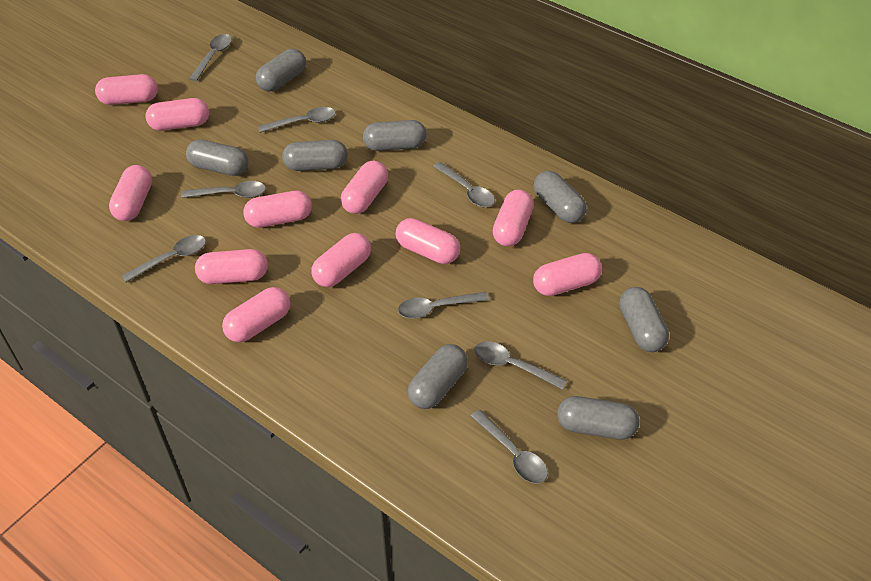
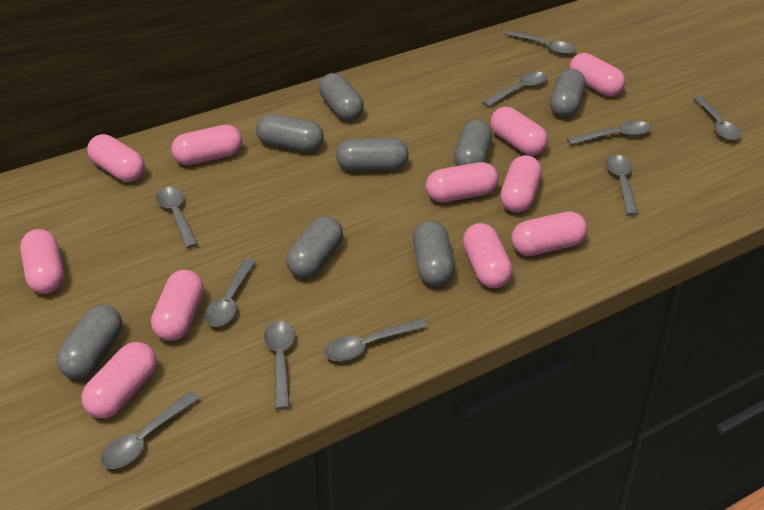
grey spoon: [122,235,206,282] [181,181,266,198] [189,34,232,81] [258,107,336,133] [398,292,489,319] [433,162,495,207] [471,410,548,484] [474,341,567,390] = 8 -> [101,391,201,469] [156,187,198,248] [205,259,256,327] [264,321,295,410] [324,318,428,361] [482,72,547,107] [506,30,576,55] [567,121,651,145] [606,155,638,216] [694,96,741,141] = 10

